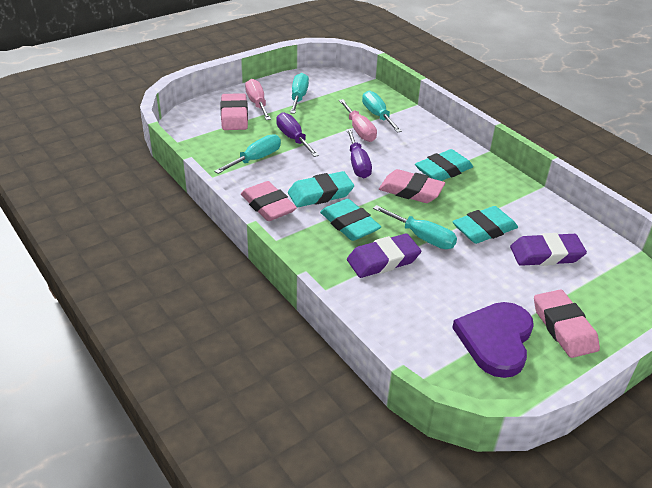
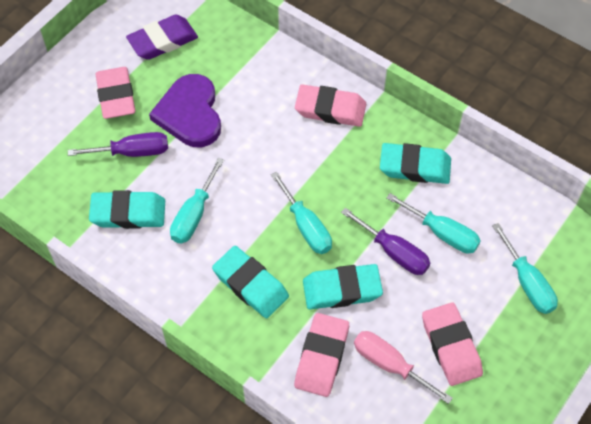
pink screwdriver: [245,79,271,120] [339,99,377,142] = 2 -> [354,331,453,404] = 1
purple eraser: [347,234,421,278] [510,233,587,266] = 2 -> [126,15,198,60] = 1

